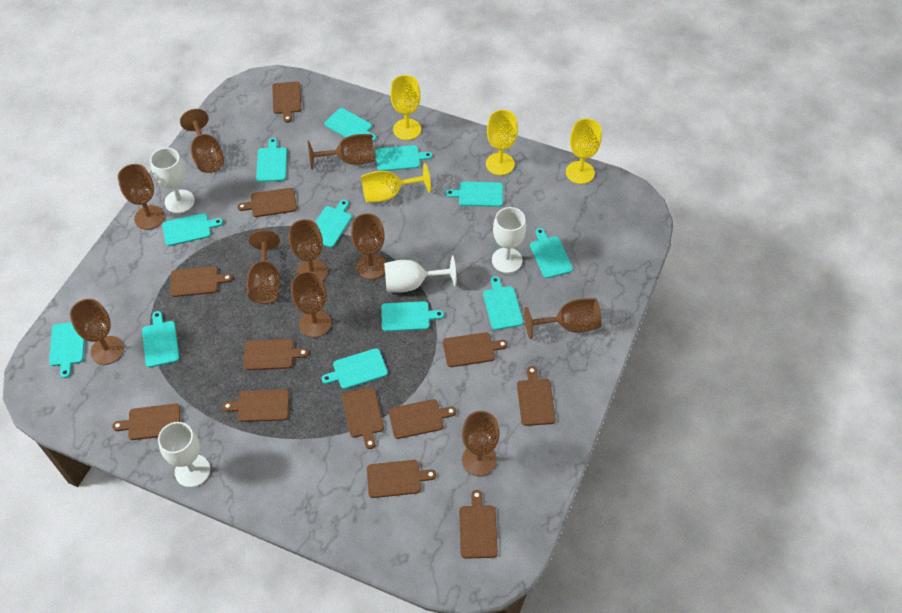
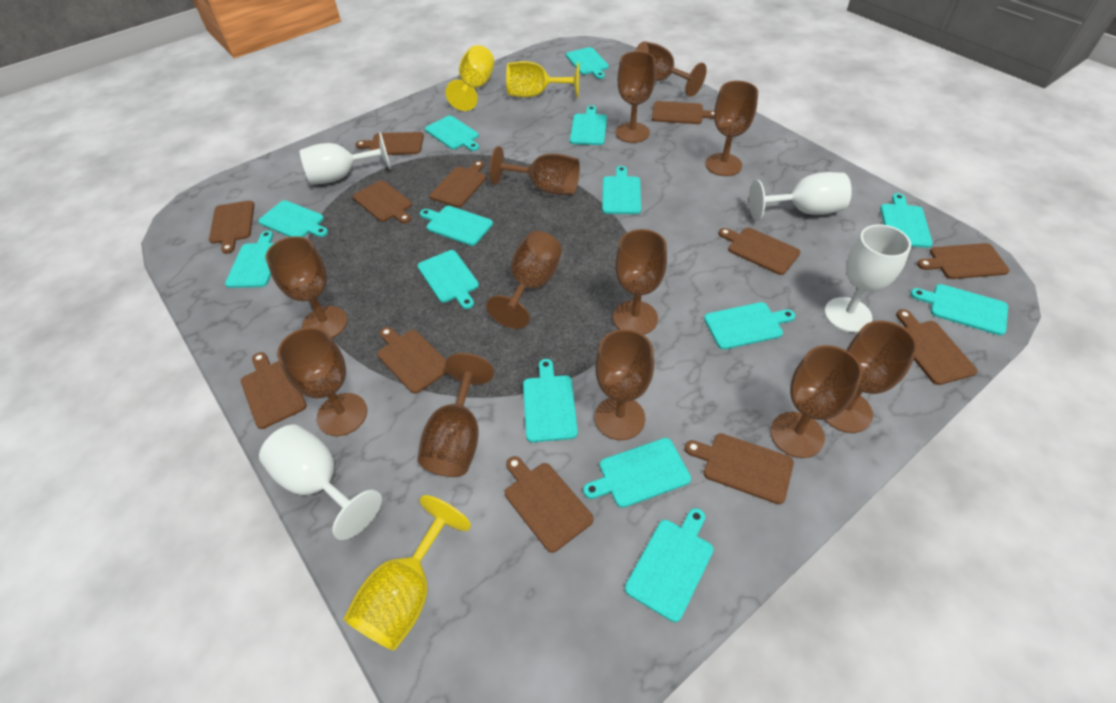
brown goblet: [70,299,124,365] [118,164,165,230] [180,109,224,173] [247,230,280,304] [289,219,328,281] [291,271,331,338] [308,134,375,170] [351,213,386,280] [462,411,500,476] [524,298,602,339] = 10 -> [266,236,348,338] [277,327,367,436] [418,353,494,477] [486,231,562,329] [490,146,580,195] [595,329,654,440] [613,229,667,335] [616,51,656,143] [635,41,707,97] [705,81,758,176] [770,345,863,458] [825,321,918,433] = 12
turquoise cutting board: [49,322,85,378] [142,311,179,367] [162,213,223,246] [256,138,287,182] [315,200,352,248] [322,348,388,389] [324,108,376,141] [376,145,432,171] [381,301,444,332] [445,182,503,207] [483,276,523,330] [530,228,573,278] = 12 -> [225,231,274,288] [258,200,328,237] [418,250,479,309] [420,206,493,246] [425,116,479,151] [523,359,578,442] [566,47,609,79] [570,105,607,145] [583,438,691,508] [602,166,641,214] [625,508,714,622] [704,302,795,350] [880,193,933,248] [910,284,1008,335] = 14
yellow goblet: [361,163,431,203] [390,75,421,140] [486,110,518,175] [566,118,602,184] = 4 -> [343,495,471,651] [445,45,494,111] [506,61,580,98] = 3

